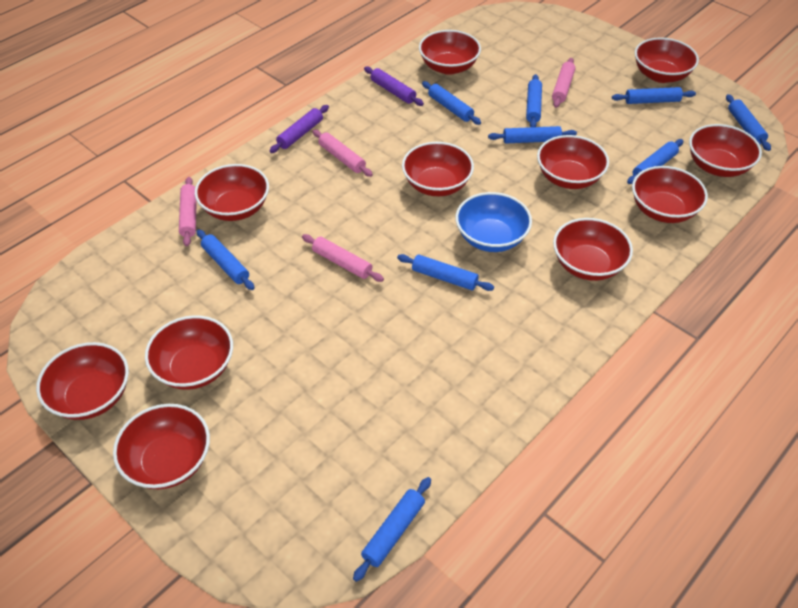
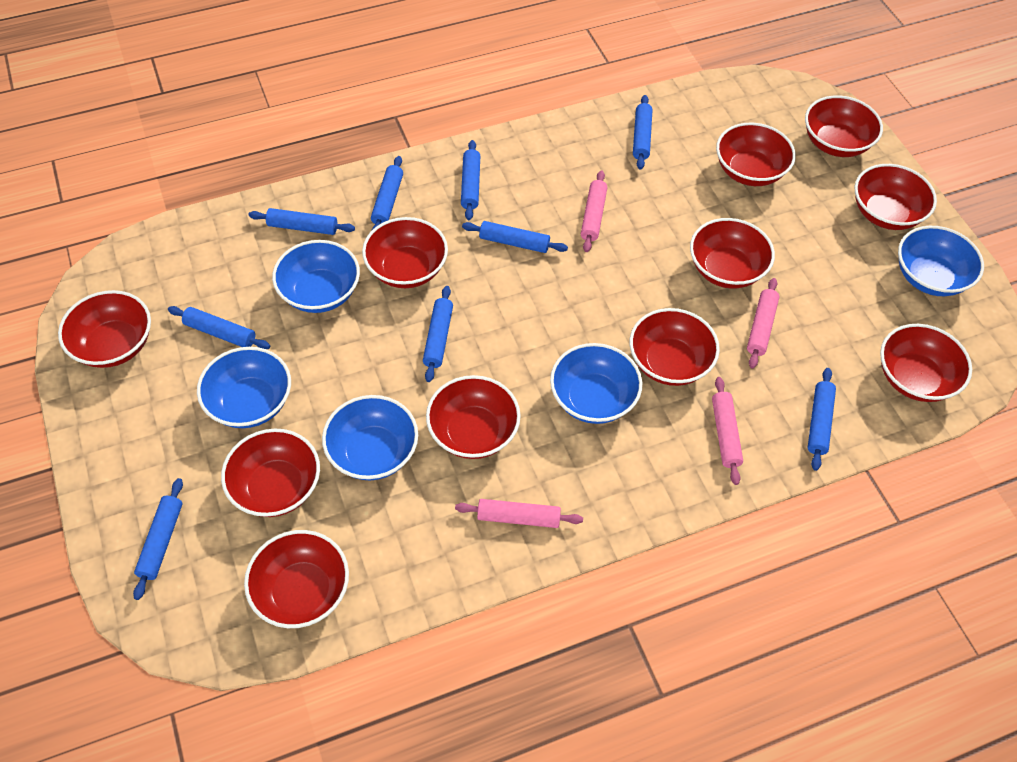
blue bowl: [455,192,532,252] = 1 -> [197,347,291,428] [272,240,360,313] [322,395,418,480] [550,343,642,424] [898,226,984,296] = 5
purple rolling pin: [269,105,329,153] [364,66,424,106] = 2 -> none = 0

